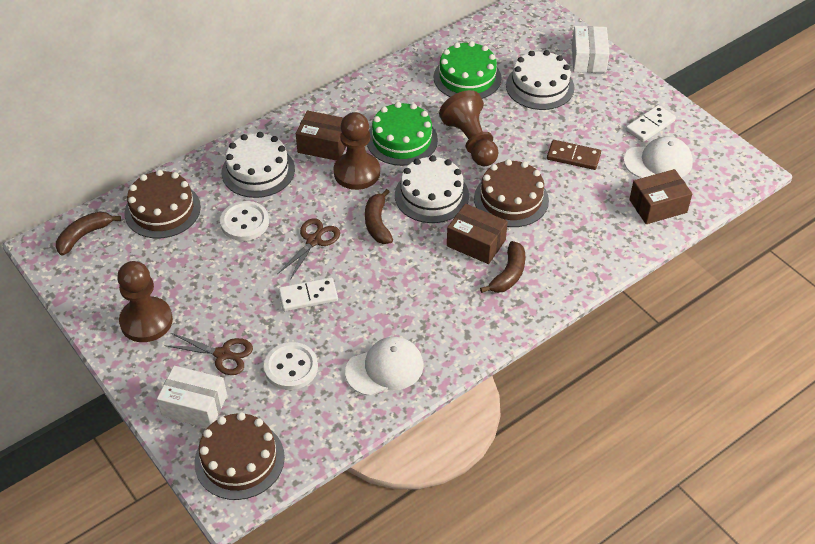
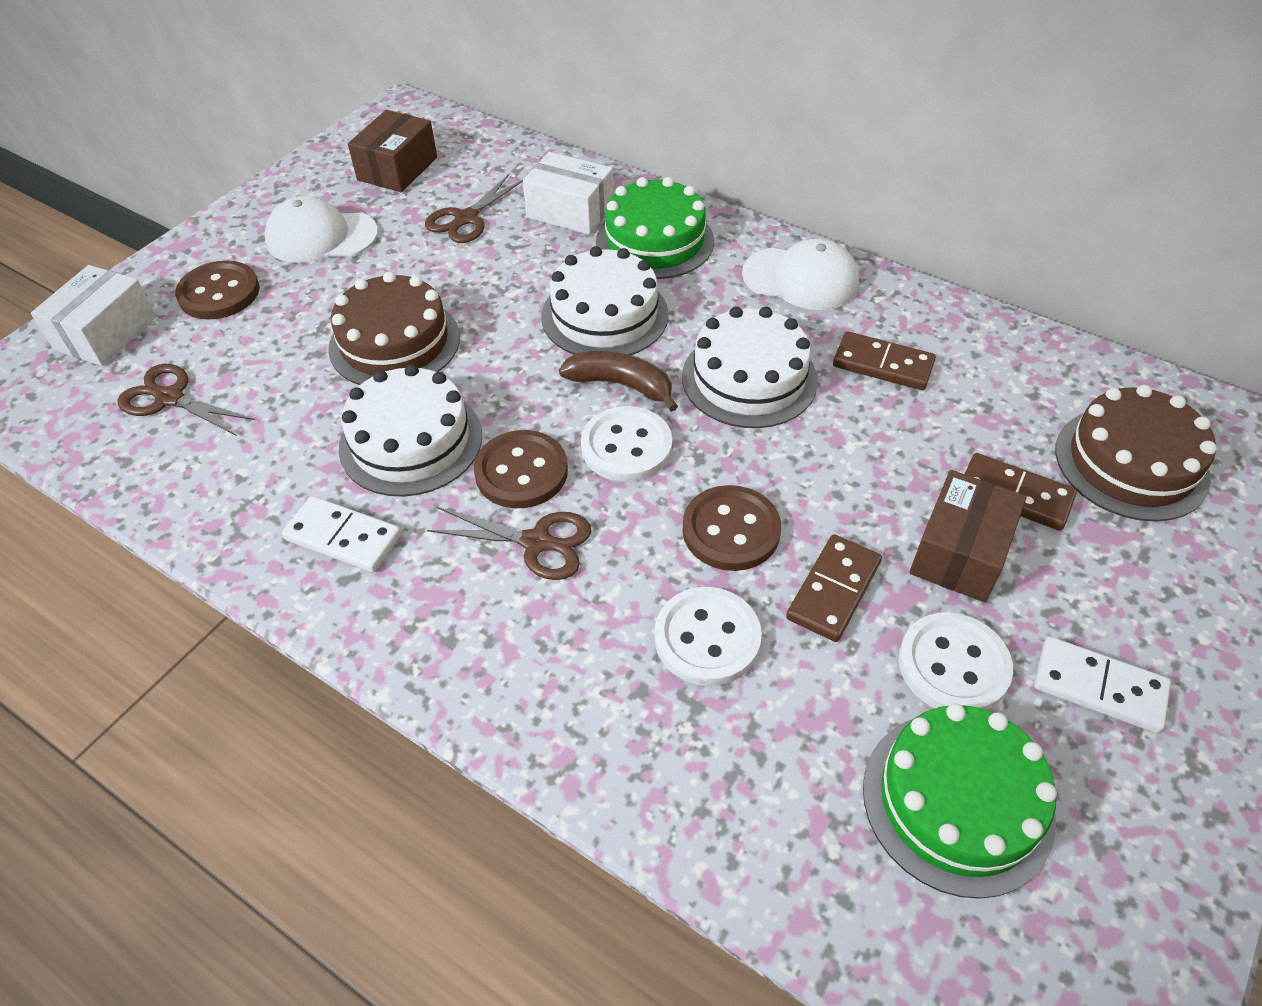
brown banana: [56,212,121,255] [365,189,393,244] [480,241,525,293] = 3 -> [559,351,678,412] = 1
brown box: [296,111,346,160] [447,204,508,264] [629,169,692,224] = 3 -> [348,110,437,192] [909,470,1026,602] = 2
brown button: none = 0 -> [175,261,260,320] [474,430,568,508] [682,485,781,571] = 3
brown cake: [124,170,201,238] [194,412,285,500] [474,159,549,227] = 3 -> [328,272,460,385] [1055,385,1217,522] = 2
brown domino: [547,140,601,170] = 1 -> [786,534,882,642] [833,331,936,390] [965,453,1077,531] = 3
brown pawn: [117,261,173,342] [334,112,380,190] [439,90,499,166] = 3 -> none = 0
brown scissors: [164,333,253,375] [277,218,340,280] = 2 -> [117,364,255,436] [425,174,524,243] [427,507,592,580] = 3
white button: [220,201,269,241] [264,342,318,390] = 2 -> [581,406,672,482] [655,587,762,686] [899,612,1013,710] = 3

